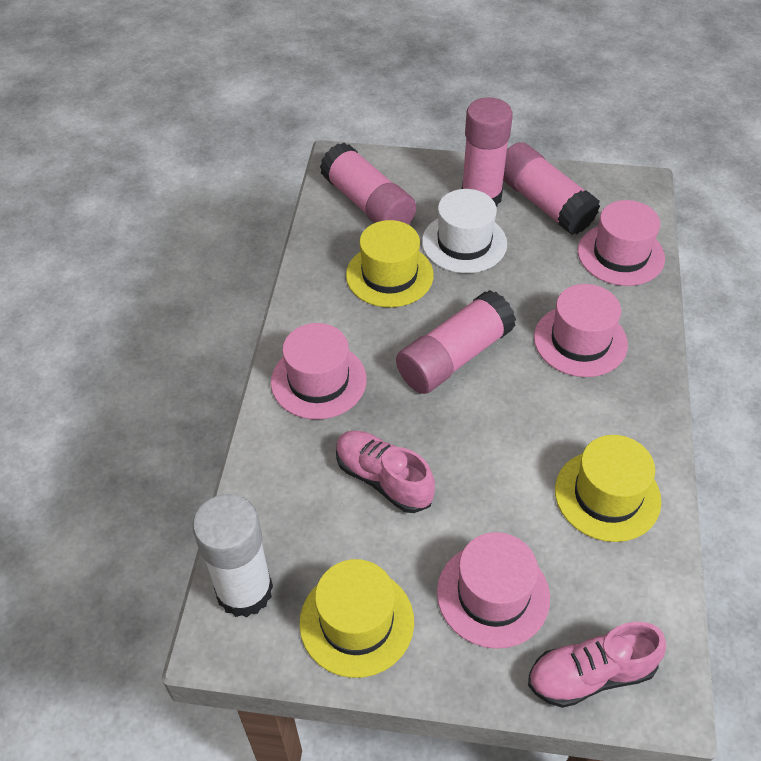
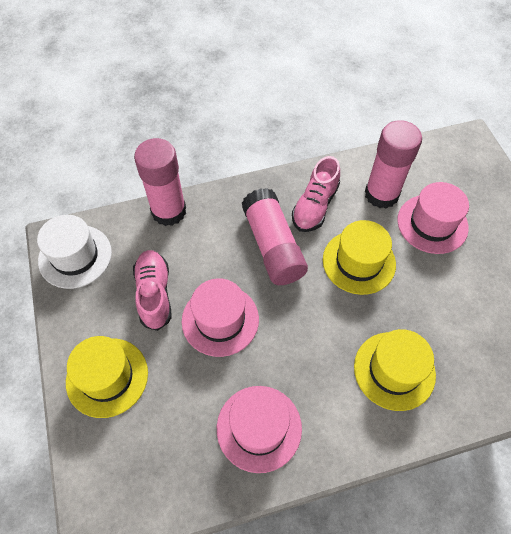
pink glue stick: [320,143,416,225] [396,290,516,394] [461,97,513,207] [503,142,600,235] = 4 -> [134,138,186,226] [242,188,308,285] [365,120,422,209] = 3
pink hat: [271,323,367,419] [437,532,550,649] [534,284,628,377] [578,200,665,286] = 4 -> [182,278,259,357] [217,386,302,473] [397,182,469,254] = 3
white glue stick: [193,494,273,617] = 1 -> none = 0

